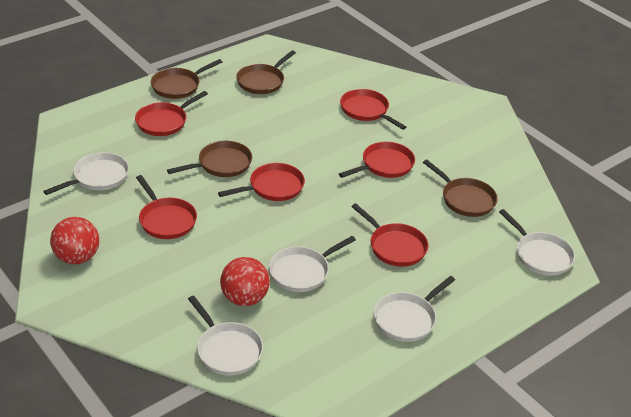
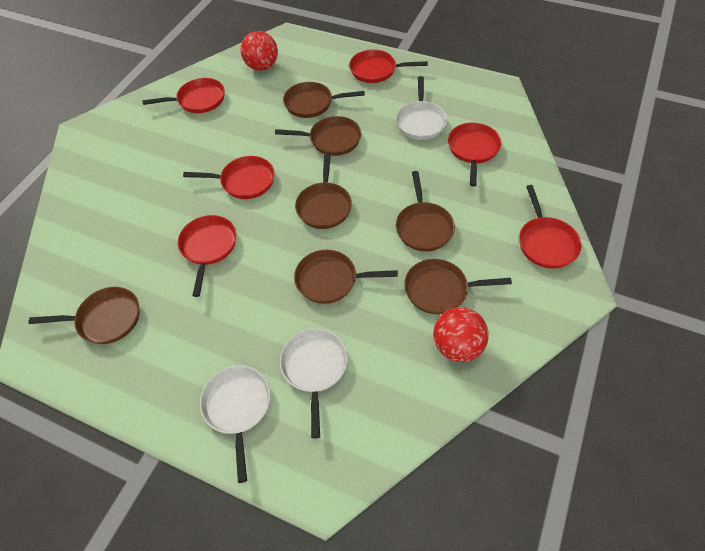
brown pan: [151,59,222,99] [167,141,252,177] [236,50,296,94] [423,160,498,217] = 4 -> [28,287,139,344] [275,116,361,156] [283,82,365,118] [294,250,398,304] [295,152,352,229] [396,171,455,251] [404,259,512,314] = 7
white pan: [43,152,129,195] [188,296,263,375] [269,236,356,292] [374,276,455,342] [499,209,575,276] = 5 -> [200,365,270,483] [280,328,348,438] [396,76,447,140] = 3

